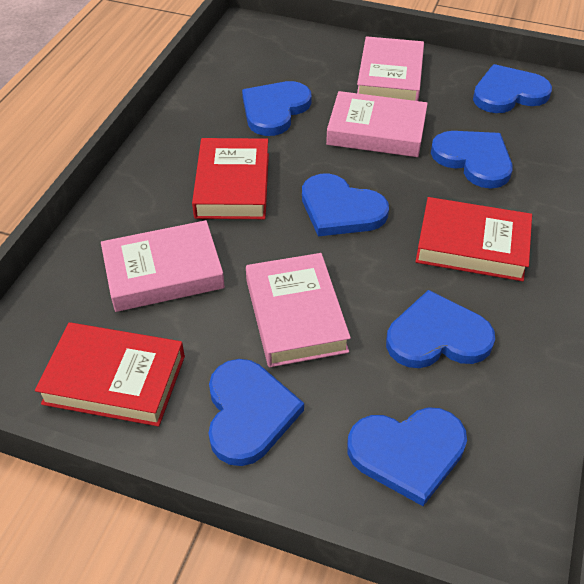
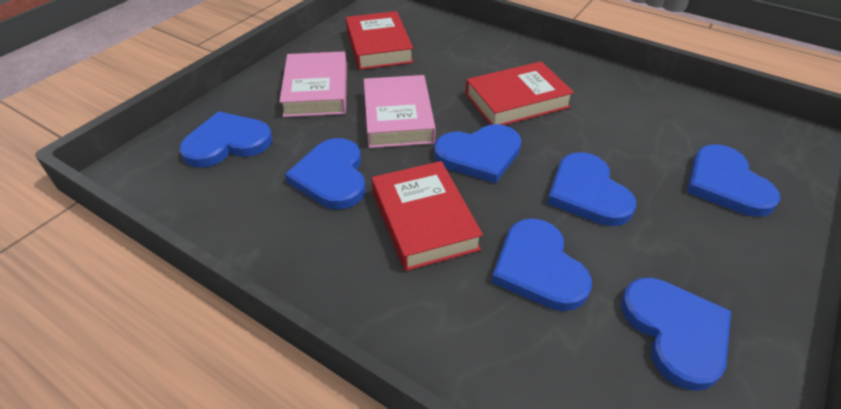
pink book: [101,220,225,312] [246,253,351,367] [326,91,428,157] [357,36,424,101] = 4 -> [279,52,347,117] [364,75,436,148] = 2

